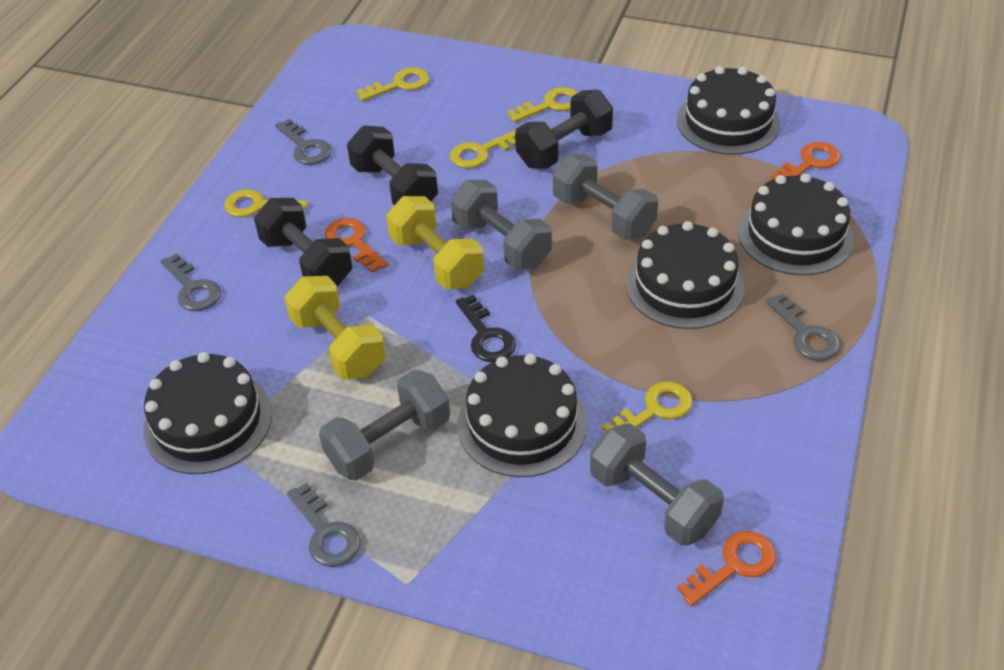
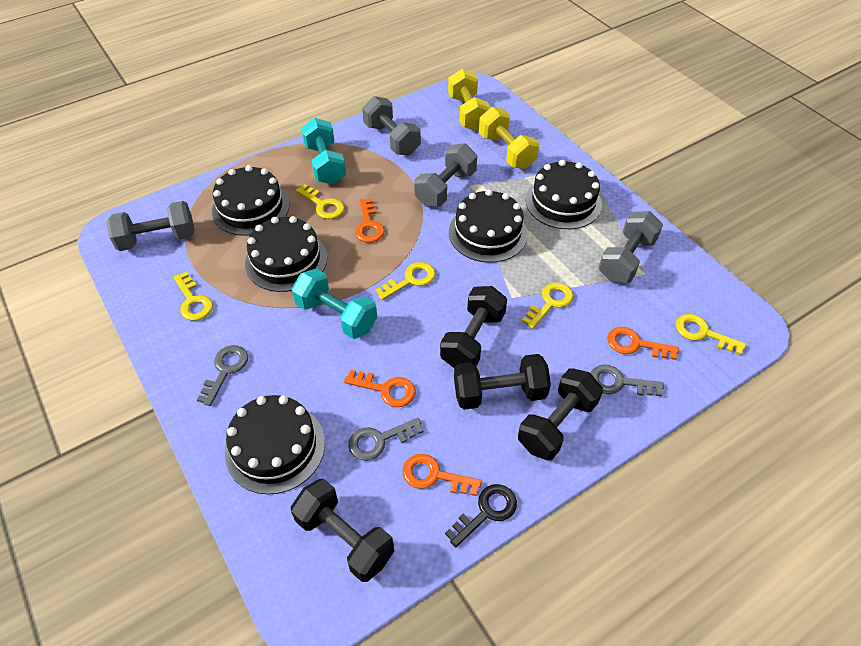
black dumbbell: [254,198,352,287] [347,126,438,205] [515,90,613,169] = 3 -> [291,479,394,582] [440,286,507,368] [454,354,551,410] [518,368,603,461] = 4
grey key: [160,253,221,311] [275,119,331,165] [287,482,361,567] [765,293,840,361] = 4 -> [197,345,248,406] [348,418,423,461] [590,365,664,396] = 3
orange key: [325,218,388,273] [677,531,776,606] [771,142,841,179] = 3 -> [344,370,416,407] [355,199,384,243] [403,454,482,496] [607,327,679,360] = 4
turquoise dumbbell: none = 0 -> [292,269,377,339] [301,118,346,185] = 2

